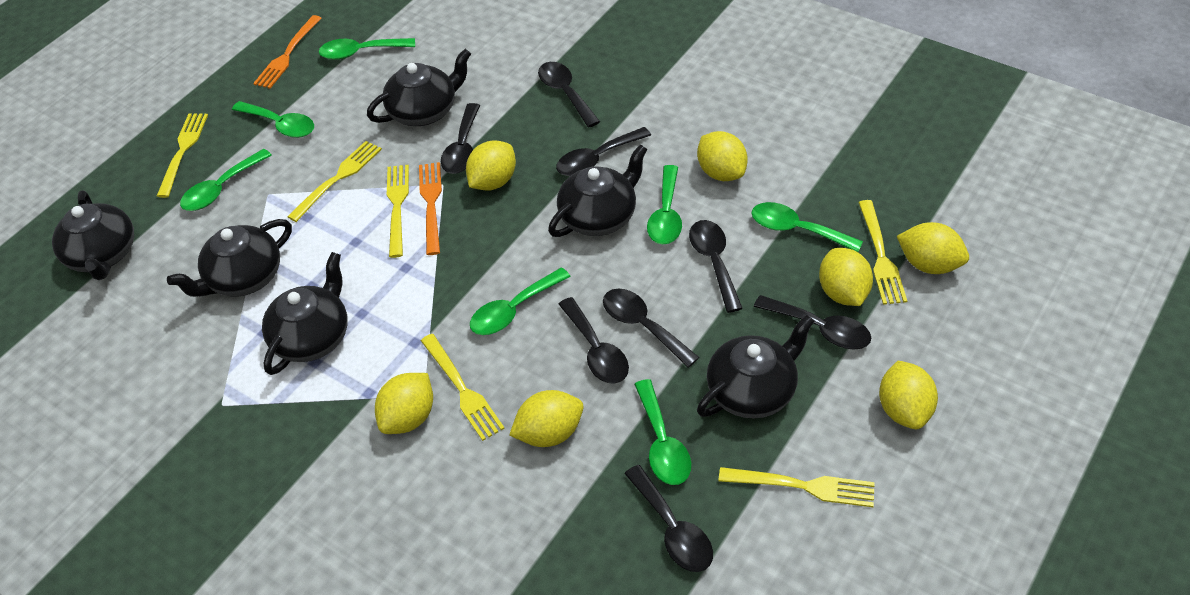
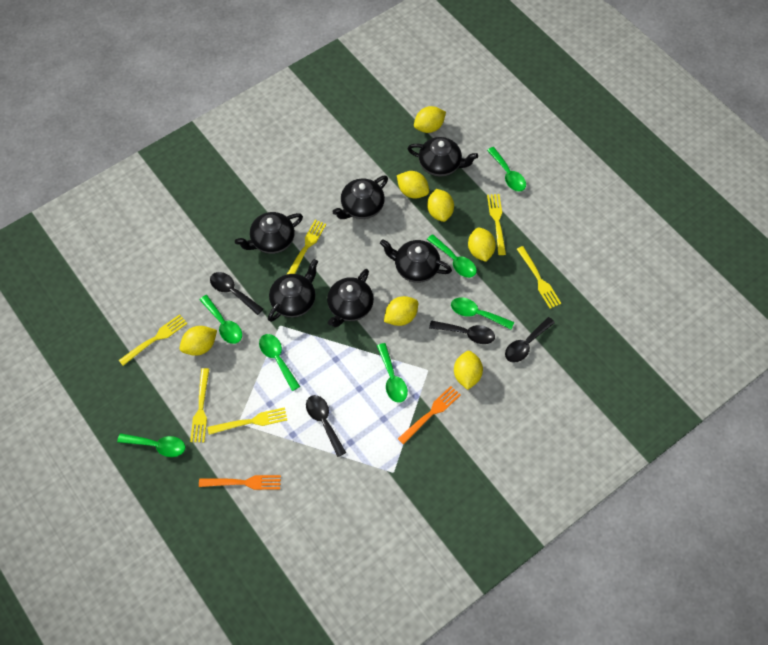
black spoon: [441,103,480,174] [538,62,600,127] [556,127,651,176] [559,297,629,384] [603,289,699,368] [624,465,713,572] [689,220,743,313] [754,295,871,350] = 8 -> [210,272,263,315] [306,395,346,457] [429,320,495,344] [505,317,555,363] = 4

